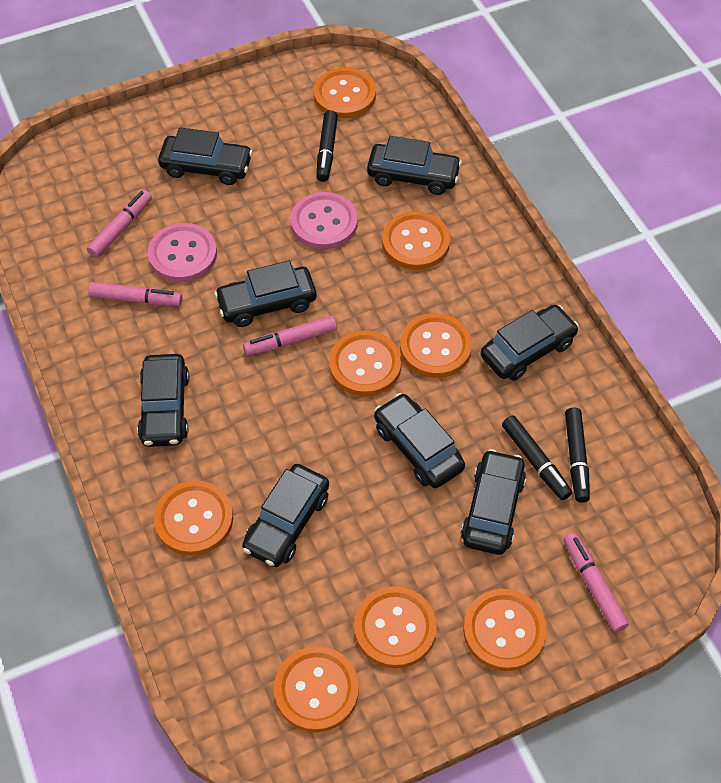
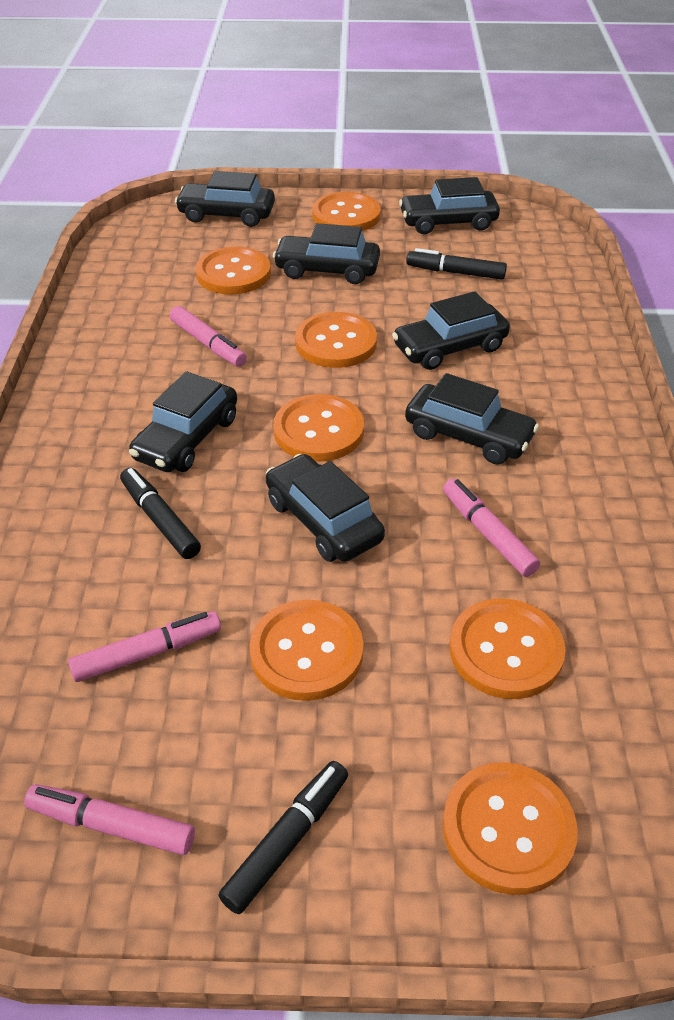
black car: [137,354,189,447] [158,127,253,185] [214,261,316,327] [242,464,329,567] [367,136,462,195] [374,393,465,488] [461,449,526,555] [481,305,579,381] = 8 -> [129,371,237,472] [175,171,275,227] [266,454,385,562] [273,223,380,284] [392,291,510,370] [399,177,500,234] [405,373,539,464] = 7
orange button: [154,480,233,556] [274,646,359,732] [313,68,376,118] [329,331,402,396] [354,586,437,668] [382,211,450,270] [400,313,472,378] [463,589,547,671] = 8 -> [196,247,271,294] [249,600,364,701] [273,394,364,462] [295,312,377,368] [312,192,381,231] [443,762,578,895] [449,598,566,699] = 7
pink button: [148,223,217,282] [290,192,358,249] = 2 -> none = 0

